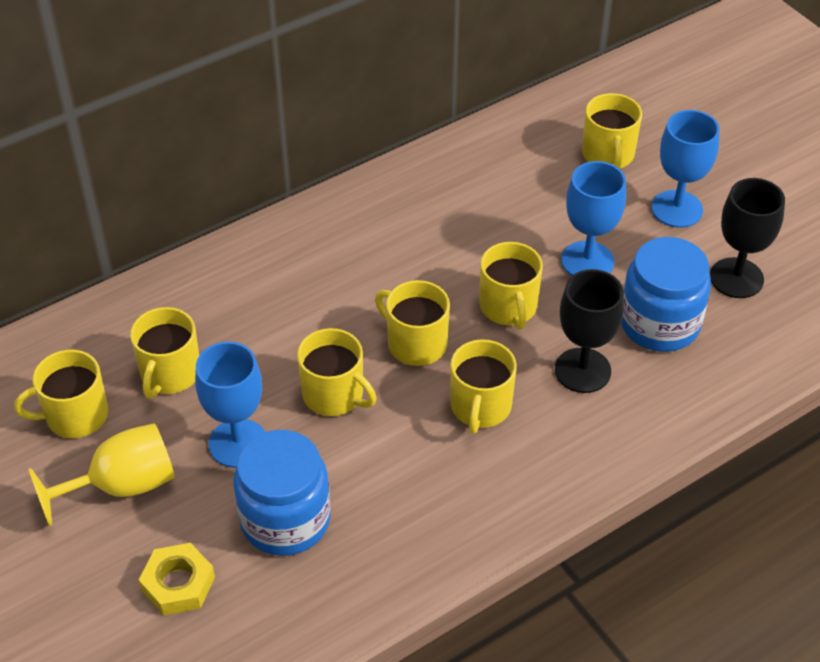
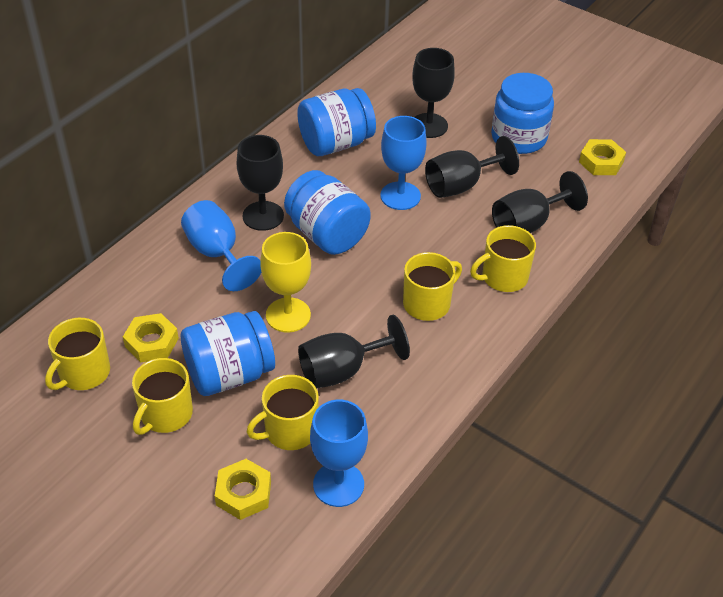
black goblet: [555,269,624,393] [710,178,785,298] = 2 -> [236,135,284,231] [298,315,410,389] [412,48,455,138] [425,136,519,198] [492,171,588,233] = 5
blue jar: [233,430,330,556] [621,237,711,352] = 2 -> [180,311,275,396] [284,170,371,255] [297,88,376,156] [491,73,554,154] = 4
yellow mug: [14,350,108,438] [130,307,199,399] [297,328,377,416] [375,280,450,366] [450,339,517,434] [480,242,543,329] [582,93,642,169] = 7 -> [45,318,110,390] [132,358,193,435] [247,375,319,450] [403,252,462,321] [470,225,536,292] = 5
yellow nut: [139,543,215,615] = 1 -> [123,313,179,363] [215,459,271,520] [579,139,626,175] = 3

